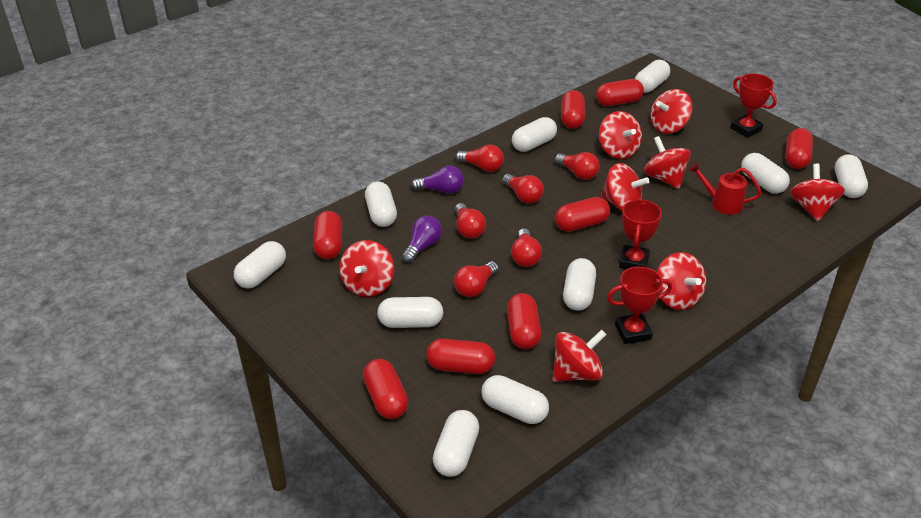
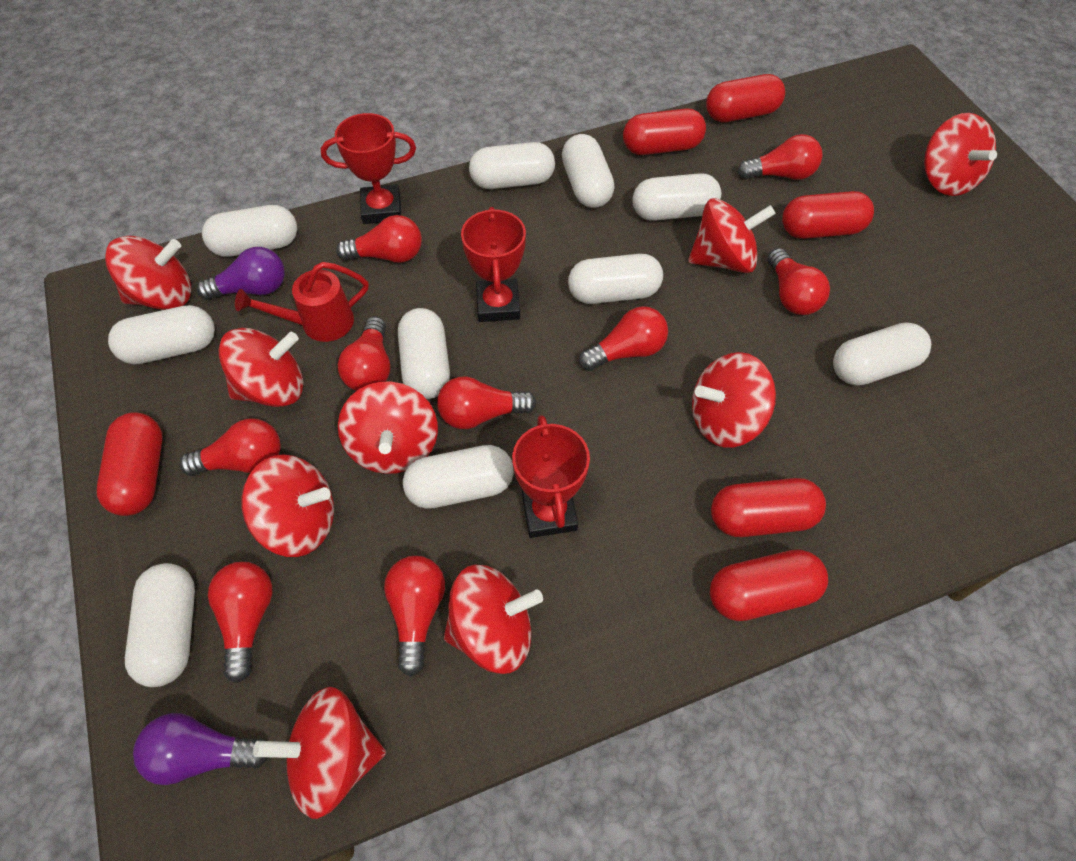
red capsule: [313,211,342,259] [363,359,409,419] [426,339,495,374] [507,293,541,349] [555,197,610,232] [561,90,585,129] [596,79,644,106] [785,128,813,169] = 8 -> [97,412,163,516] [623,108,706,155] [706,74,785,122] [710,550,828,621] [711,478,826,537] [782,191,874,239] = 6
red light bulb: [454,261,499,297] [455,203,486,239] [456,145,504,172] [502,174,544,204] [511,228,542,267] [555,152,600,180] = 6 -> [179,418,281,476] [208,562,272,683] [336,215,422,263] [338,316,390,391] [384,556,445,677] [437,376,537,429] [579,306,668,371] [738,134,823,180] [768,248,830,315] = 9
red spinning top: [339,240,394,297] [553,329,607,382] [599,111,642,159] [601,163,650,211] [644,136,691,189] [650,89,693,134] [657,252,706,310] [790,164,845,221] = 8 -> [105,236,191,310] [218,328,304,407] [241,454,334,557] [253,687,386,819] [338,382,438,474] [444,565,543,674] [688,198,776,273] [692,352,776,448] [924,113,997,196] = 9

